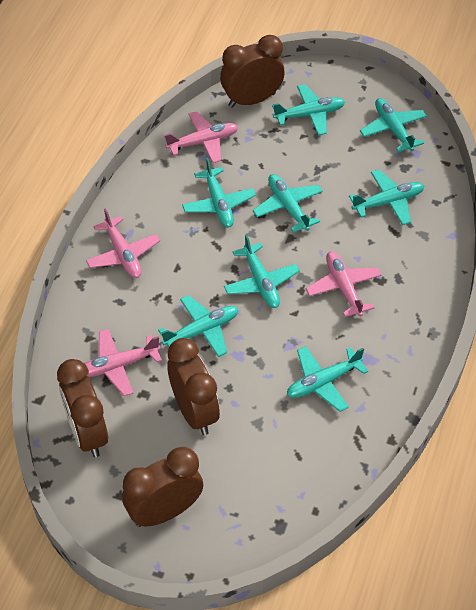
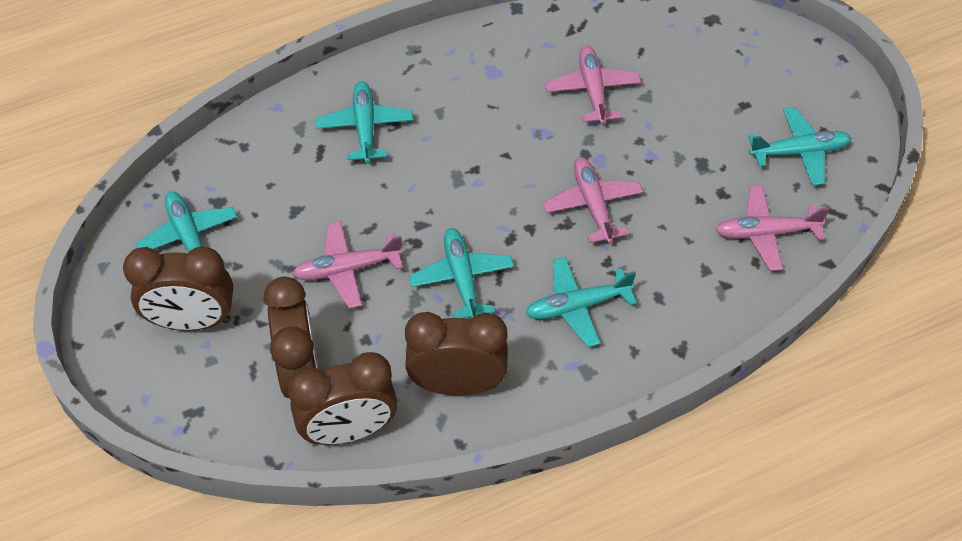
turquoise plane: [158,295,238,357] [182,158,256,228] [224,234,300,308] [253,174,323,233] [272,84,345,135] [287,346,368,412] [349,170,424,225] [360,98,427,152] = 8 -> [135,191,237,263] [315,81,413,163] [409,228,514,319] [525,257,637,347] [748,107,851,186] = 5

